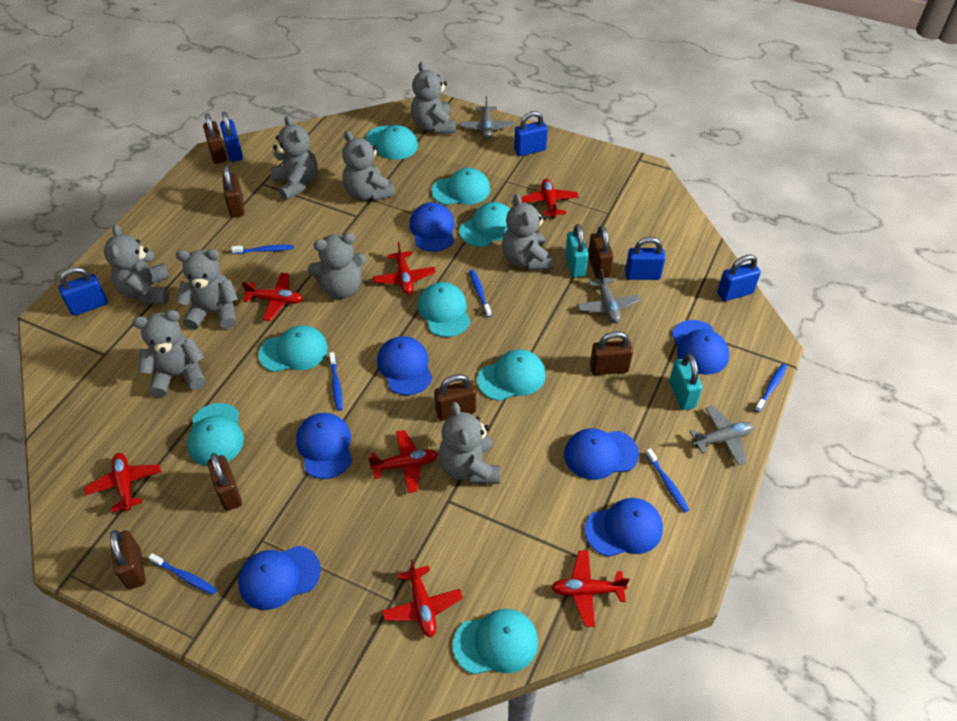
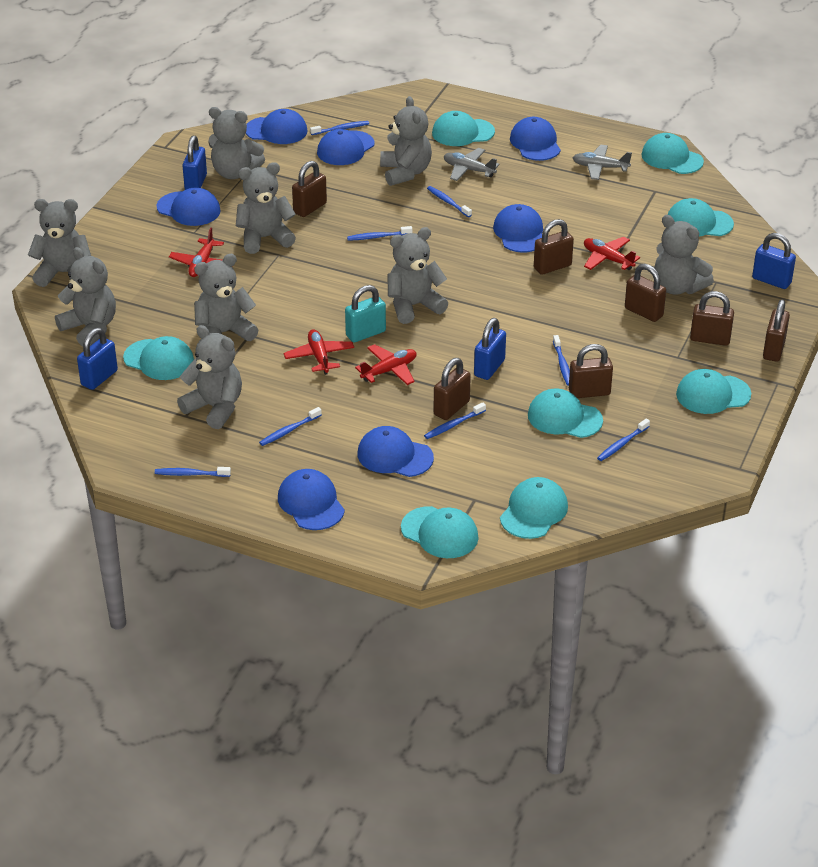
blue padlock: [59,267,107,316] [220,112,243,162] [514,111,548,156] [625,237,665,280] [717,255,761,301] = 5 -> [77,328,118,390] [182,136,207,190] [474,318,506,380] [752,233,796,289] = 4
blue toothbrush: [148,553,217,595] [231,245,294,254] [329,352,343,411] [469,270,492,317] [646,448,689,512] [755,364,787,413] = 6 -> [155,467,231,477] [259,407,322,446] [310,121,369,135] [347,226,413,241] [424,402,486,439] [427,186,472,217] [553,335,570,386] [597,419,650,461] = 8
grey plane: [460,96,514,139] [577,269,641,323] [689,406,754,465] = 3 -> [444,148,499,181] [573,145,632,180] = 2
red plane: [84,453,161,512] [242,273,303,321] [368,430,438,493] [373,242,436,294] [382,559,463,637] [521,179,579,219] [551,550,629,627] = 7 -> [169,228,224,277] [284,329,354,375] [355,344,417,385] [584,237,640,270] = 4
turquoise padlock: [565,224,589,278] [669,353,702,410] = 2 -> [345,285,386,342] = 1

